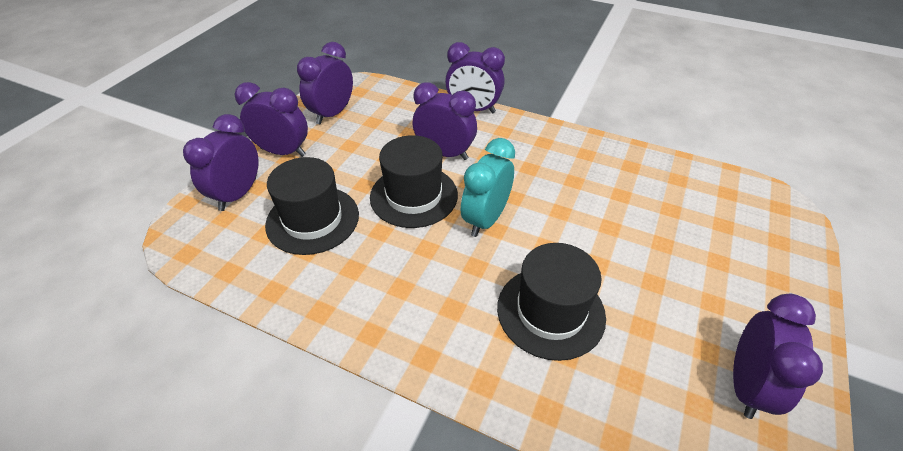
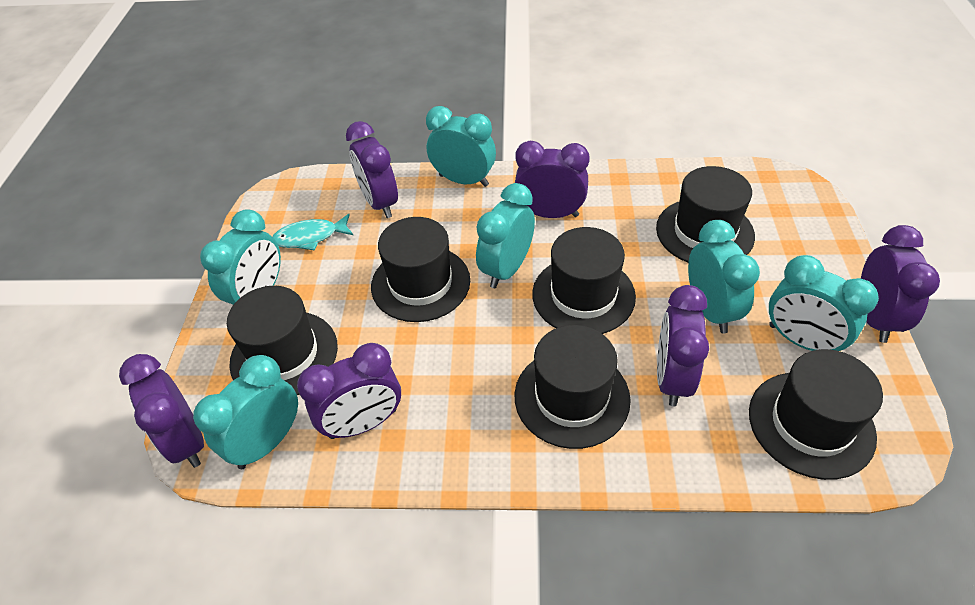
black hat: [265,157,359,255] [370,135,458,228] [497,243,606,361] = 3 -> [227,286,338,395] [371,217,470,322] [515,325,631,449] [532,227,636,334] [656,166,755,262] [749,349,883,480] = 6
turquoise clock: [461,138,515,237] = 1 -> [193,355,298,469] [200,209,281,305] [426,106,496,187] [476,183,535,288] [688,220,760,334] [769,255,879,351] = 6
turquoise fish: none = 0 -> [273,214,353,251] = 1

